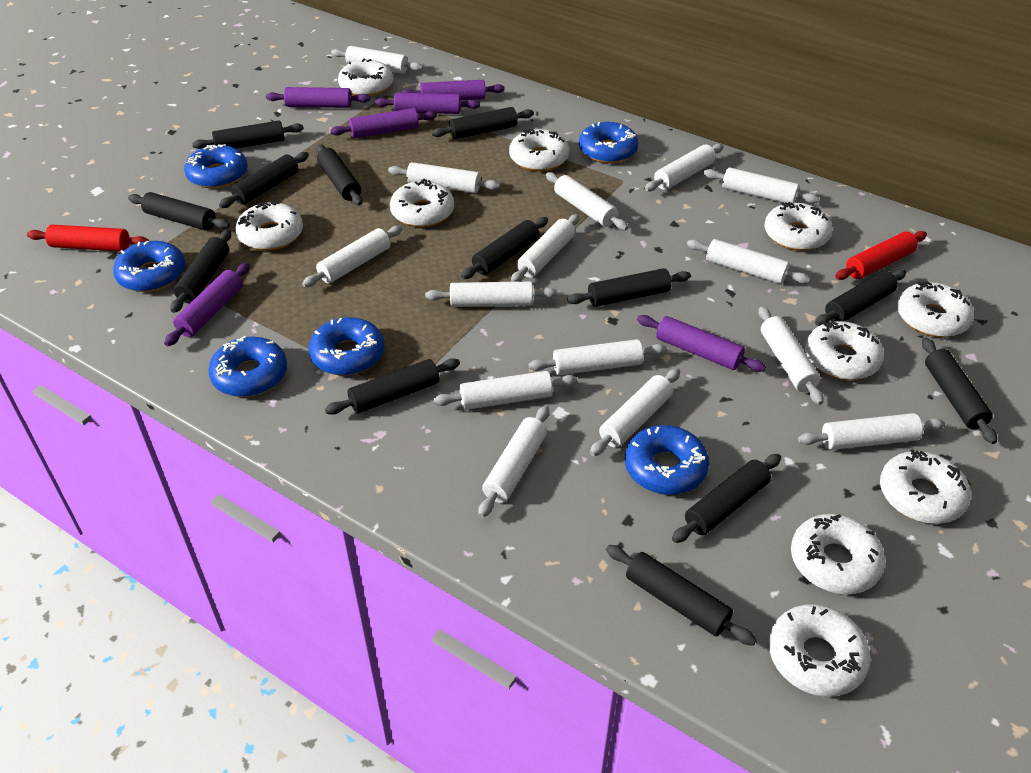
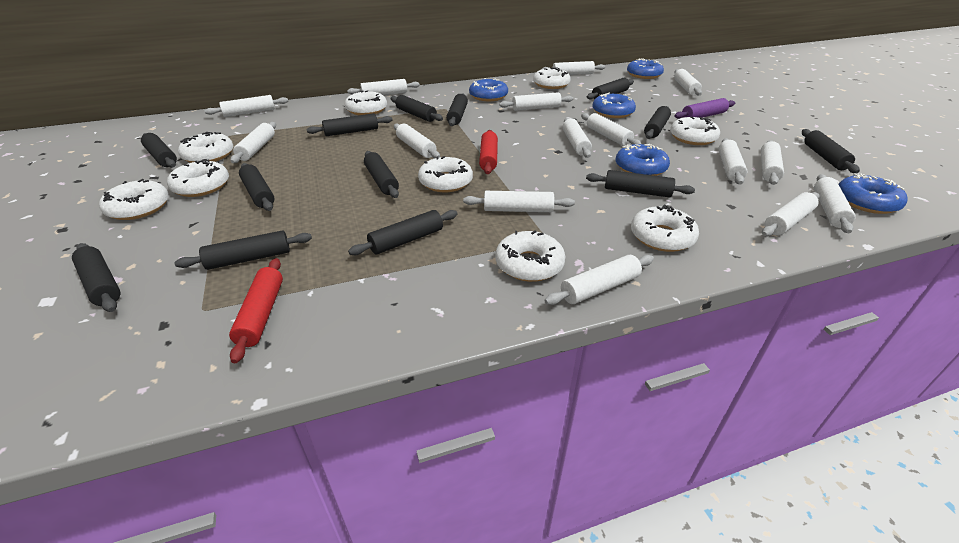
blue donut: [113,240,185,292] [184,144,248,189] [208,336,287,397] [309,317,385,376] [579,122,638,163] [625,425,709,495] = 6 -> [469,78,508,101] [593,93,636,118] [615,144,670,176] [627,58,664,79] [838,173,908,214] = 5
purple rolling pin: [164,263,250,346] [266,87,370,108] [330,108,437,138] [375,93,480,114] [401,80,505,100] [637,315,766,372] = 6 -> [674,98,735,119] = 1
white donut: [235,202,303,251] [338,59,393,96] [390,179,454,227] [509,129,569,171] [764,202,832,251] [769,604,871,697] [791,514,885,594] [805,321,884,380] [880,449,971,524] [897,281,974,337] = 10 -> [99,179,169,220] [167,159,229,197] [178,132,233,163] [345,90,387,115] [418,156,473,192] [495,230,566,282] [533,67,571,89] [631,205,699,252] [670,117,720,145] = 9

